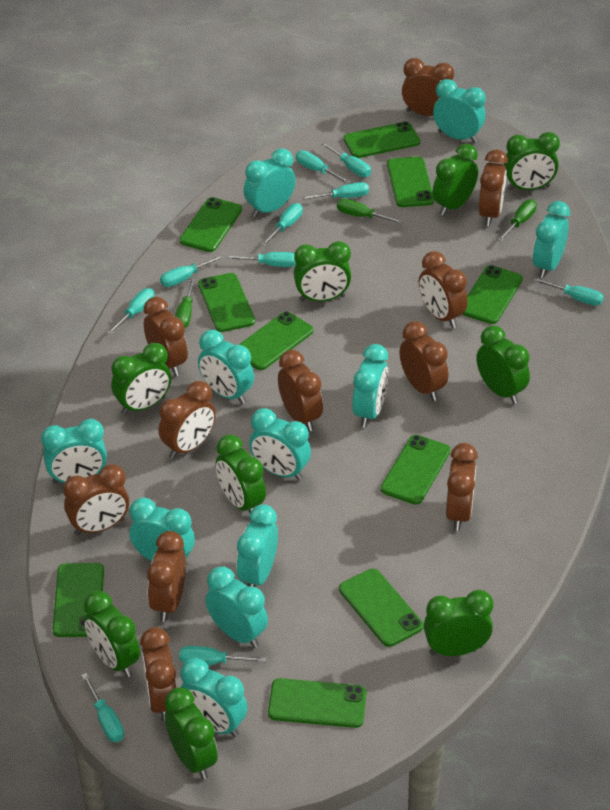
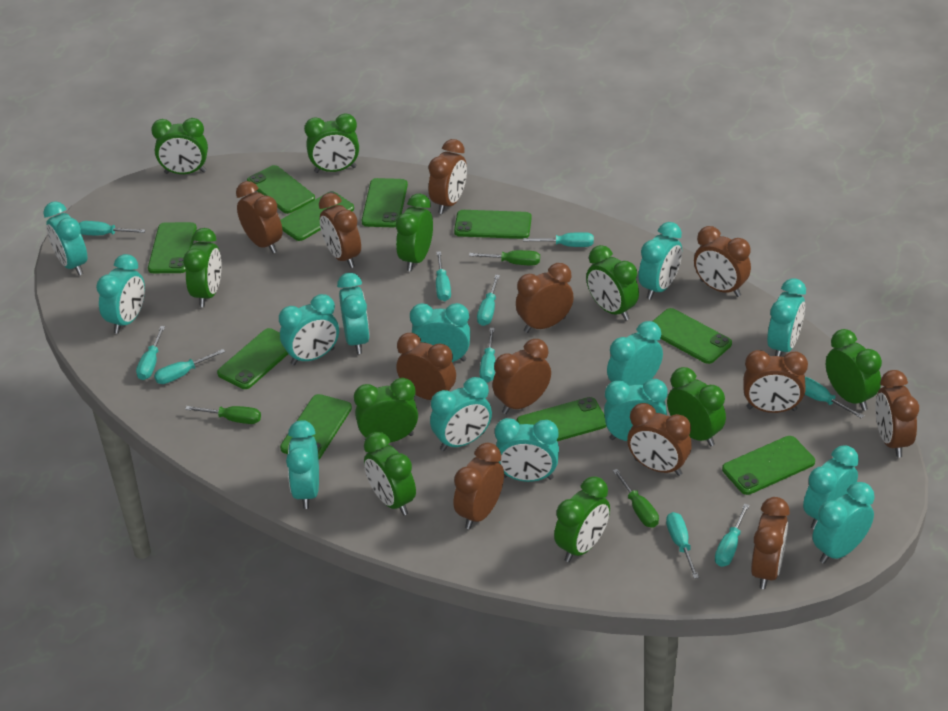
brown clock: [63,464,129,535] [140,627,176,721] [144,297,188,376] [147,531,186,622] [159,381,216,459] [278,350,323,431] [399,321,448,401] [402,58,454,116] [419,251,468,328] [446,443,478,531] [478,149,508,226] = 11 -> [236,181,283,253] [319,193,361,268] [396,333,456,400] [428,139,467,214] [453,443,504,529] [492,339,551,414] [516,263,574,333] [627,403,692,476] [694,226,751,297] [743,350,808,413] [751,497,790,589] [875,370,919,458] = 12
green clock: [84,591,140,677] [111,343,171,415] [165,687,218,779] [215,435,266,513] [294,241,351,302] [424,590,494,656] [433,144,478,216] [476,325,530,404] [504,132,560,190] = 9 -> [151,118,208,174] [183,228,221,307] [304,113,359,173] [354,378,418,443] [364,432,416,515] [396,194,433,271] [554,477,610,562] [586,245,639,321] [667,367,726,446] [826,329,882,411] = 10
turquoise clock: [41,419,107,484] [129,498,195,567] [180,658,248,737] [198,330,254,404] [205,567,268,648] [236,504,278,587] [244,148,296,218] [249,408,311,481] [352,344,388,427] [433,79,486,143] [532,201,570,278] = 11 -> [43,201,87,275] [96,254,145,334] [279,294,339,365] [286,420,319,509] [337,273,370,354] [410,303,470,362] [430,377,492,451] [495,418,559,482] [604,379,668,441] [607,321,663,385] [639,222,682,300] [767,278,806,356] [803,445,859,529] [812,482,874,564] = 14

